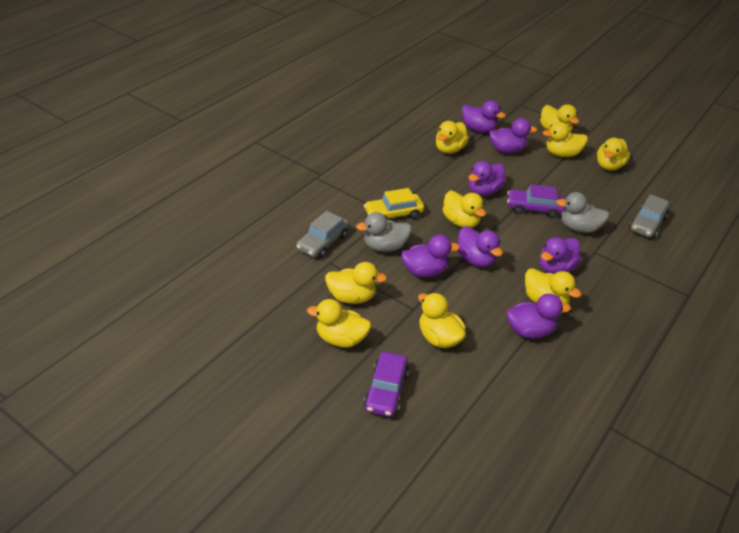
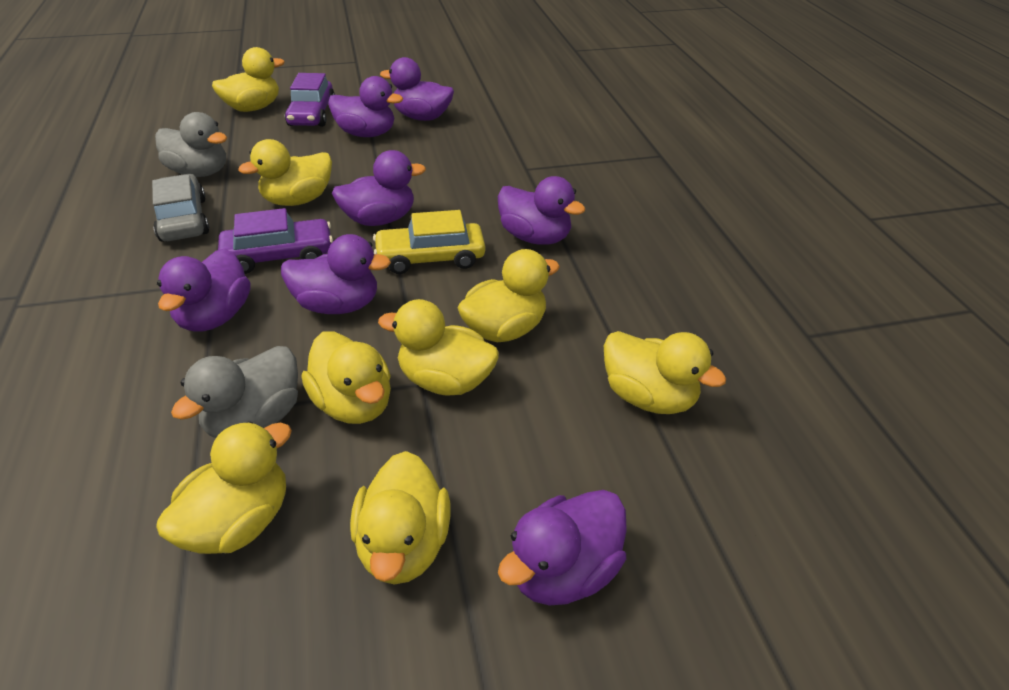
grey car: [296,211,349,258] [629,194,669,238] = 2 -> [152,174,209,242] = 1
yellow duck: [307,299,371,348] [325,262,387,304] [418,293,466,348] [436,121,469,154] [442,191,486,228] [525,268,581,304] [540,104,579,133] [543,122,588,157] [597,138,631,171] = 9 -> [156,421,292,554] [212,47,285,112] [238,139,332,206] [302,331,391,424] [350,451,450,584] [378,299,499,396] [458,249,560,342] [604,331,726,414] = 8

